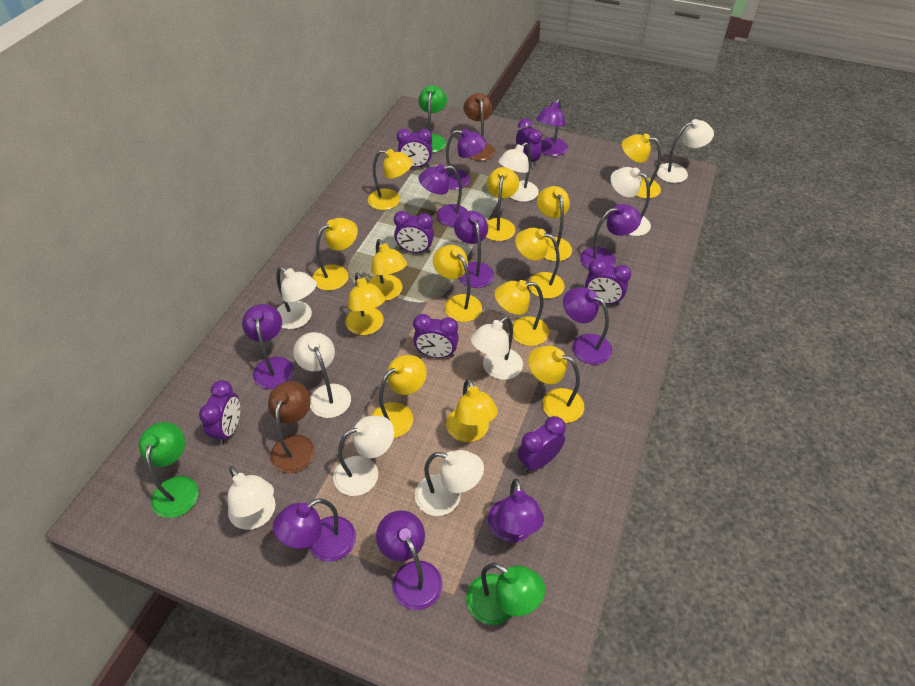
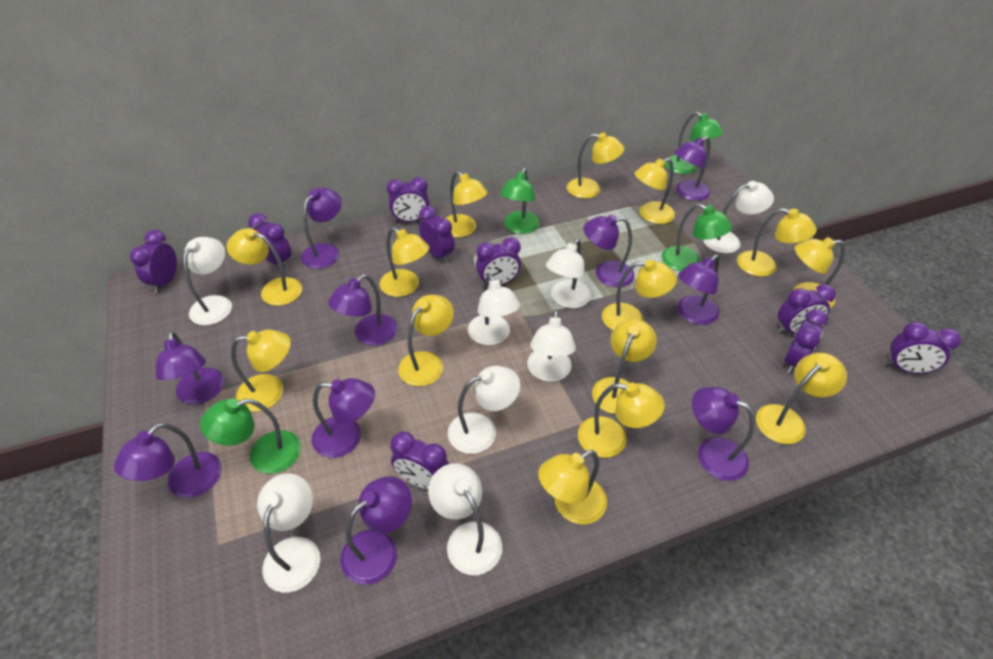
brown lamp: [268,381,315,473] [464,93,495,161] = 2 -> none = 0
green lamp: [139,422,199,518] [418,85,447,153] [466,563,545,625] = 3 -> [200,398,301,474] [500,168,540,234] [661,204,732,271] [665,112,723,174] = 4
purple clock: [199,380,240,445] [394,211,434,253] [397,129,432,167] [413,314,459,358] [516,118,542,168] [518,416,566,472] [585,259,631,305] = 7 -> [130,230,177,293] [248,213,291,268] [387,177,429,222] [390,432,449,490] [419,206,454,263] [476,237,521,287] [777,284,836,333] [784,309,828,374] [885,322,961,374] = 9
white lamp: [227,466,275,530] [276,266,317,329] [293,332,351,418] [333,416,394,496] [415,450,484,516] [471,316,523,380] [498,142,539,202] [610,167,651,236] [657,119,714,183] = 9 -> [183,237,232,325] [257,473,320,593] [428,463,502,575] [448,366,520,454] [468,274,520,345] [527,309,576,382] [546,239,591,308] [703,181,774,253] = 8
yellow lamp: [312,218,358,291] [345,272,385,335] [368,149,413,210] [368,239,407,301] [372,355,427,438] [433,245,482,322] [446,378,498,442] [486,167,519,241] [494,280,549,346] [515,228,565,299] [528,345,584,423] [537,186,572,261] [622,134,661,199] = 13 -> [226,228,302,306] [231,329,291,412] [379,227,429,297] [398,295,454,386] [446,171,488,237] [538,450,607,524] [567,133,624,198] [578,383,665,458] [592,319,657,414] [602,260,677,330] [634,158,675,224] [737,208,817,277] [756,353,847,444] [793,237,845,308] = 14

